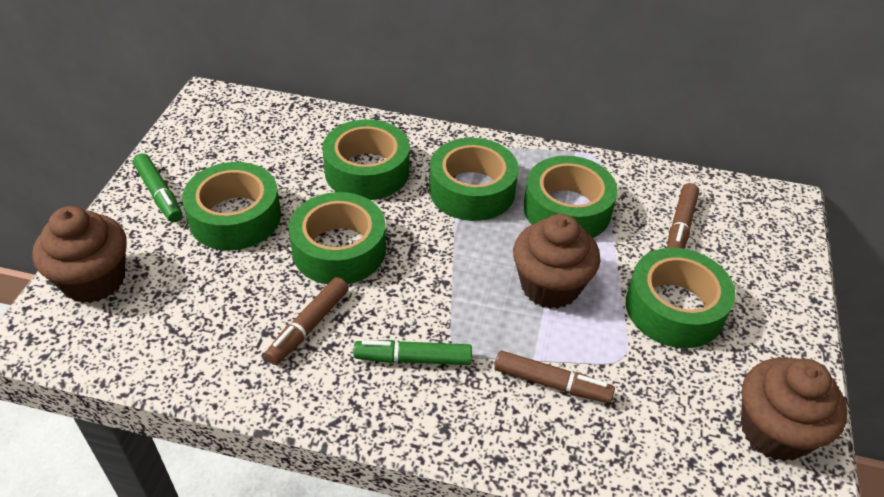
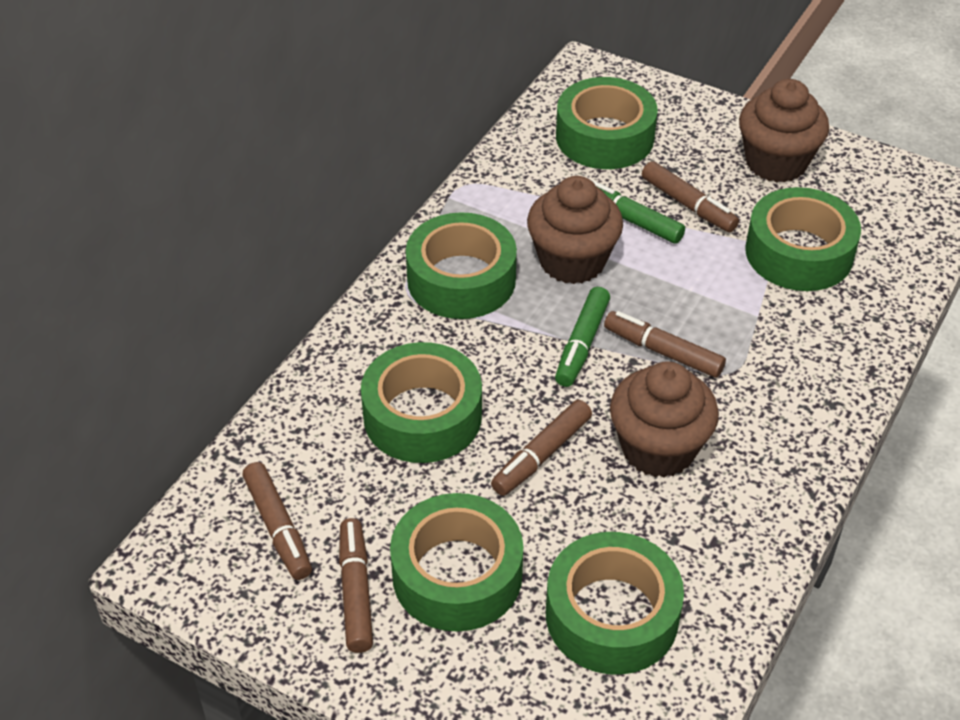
brown marker: [264,277,349,365] [494,351,615,403] [667,183,699,249] = 3 -> [242,462,312,580] [339,518,373,653] [491,400,592,496] [604,311,726,378] [642,161,739,232] = 5

